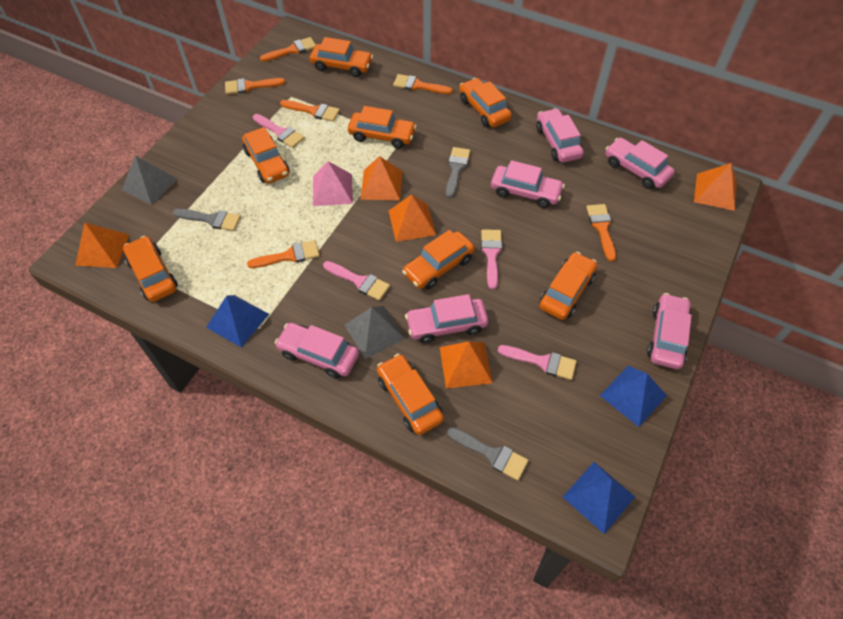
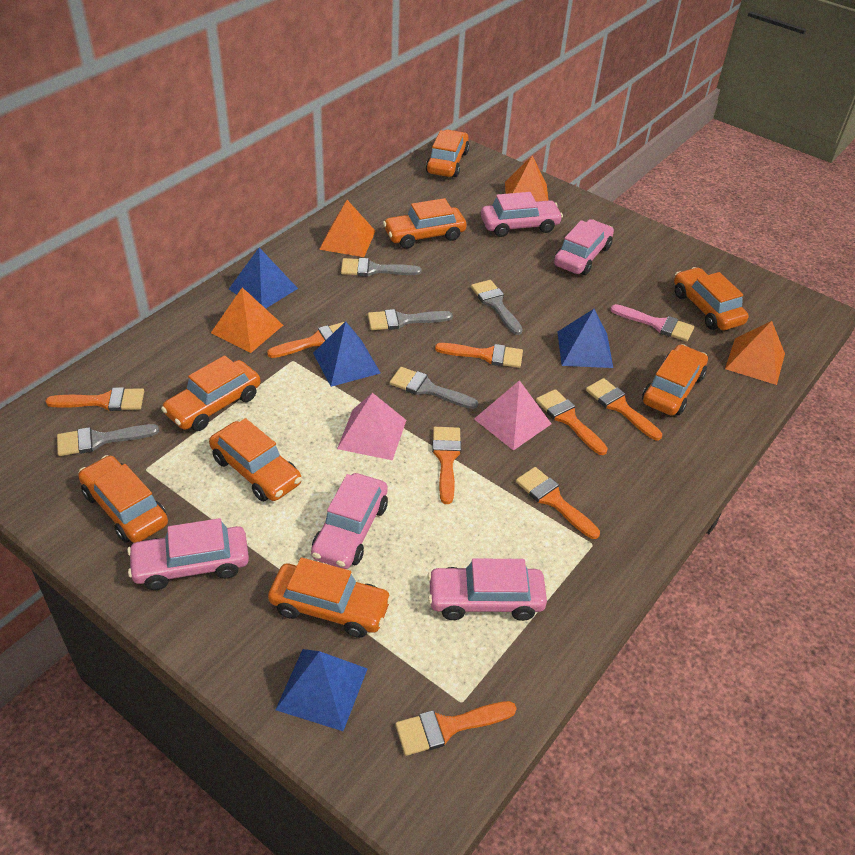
blue pyramid: [206,295,269,347] [563,462,635,534] [600,366,667,427] = 3 -> [229,248,298,309] [275,649,368,731] [313,321,381,387] [557,309,613,368] = 4
grey brush: [173,209,241,231] [446,147,470,198] [448,427,528,481] = 3 -> [57,424,159,456] [341,258,422,276] [368,309,453,330] [390,367,478,409] [471,280,523,335] = 5
grey pyramid: [122,156,178,205] [345,306,405,359] = 2 -> none = 0
orange brush: [225,78,285,94] [247,240,320,268] [260,37,316,62] [280,100,340,122] [393,74,453,94] [586,204,616,261] = 6 -> [45,387,144,411] [267,322,344,358] [395,701,517,756] [432,427,461,504] [435,343,523,368] [516,467,600,539] [536,389,608,455] [586,378,662,441] = 8
orange pyramid: [75,222,129,268] [361,156,402,201] [389,194,436,242] [440,341,493,388] [694,163,737,211] = 5 -> [211,287,283,353] [319,200,376,257] [505,155,549,202] [725,321,785,385] = 4
pink brush: [253,114,305,148] [323,261,390,301] [481,229,502,289] [498,345,577,380] = 4 -> [611,304,694,342] = 1
pink car: [275,323,359,378] [405,294,488,343] [491,160,565,208] [536,108,584,163] [605,138,675,189] [647,293,692,369] = 6 -> [127,518,249,590] [311,473,388,569] [428,558,547,621] [481,192,563,237] [554,219,614,275] = 5
pink pyramid: [313,161,353,206] = 1 -> [337,393,406,460] [474,380,551,451] = 2

